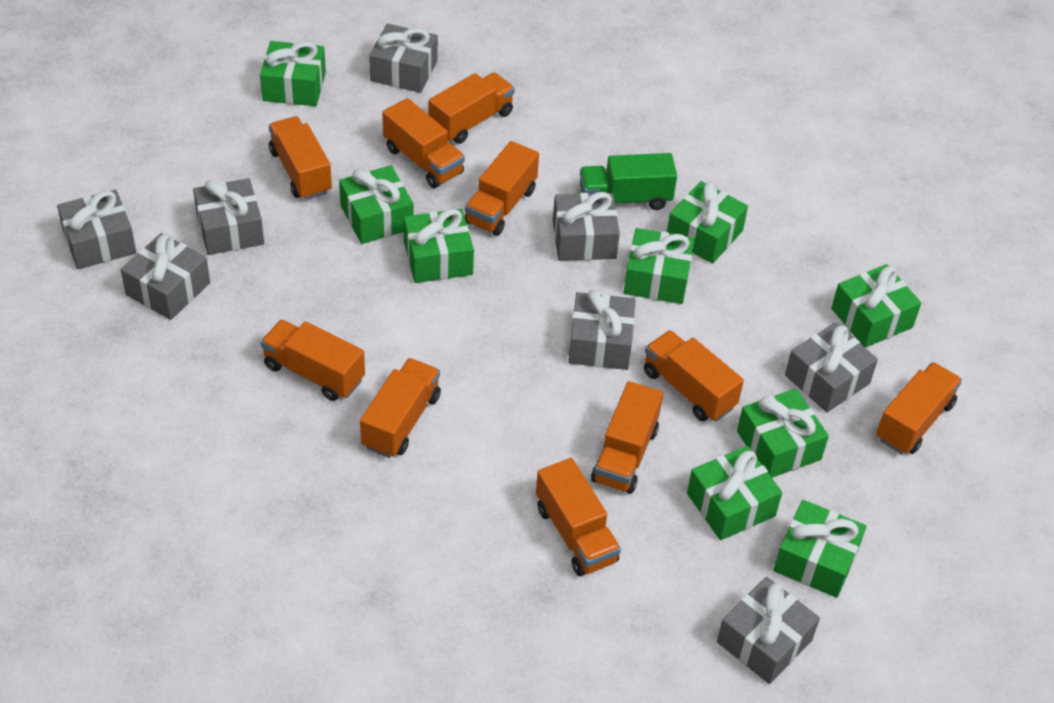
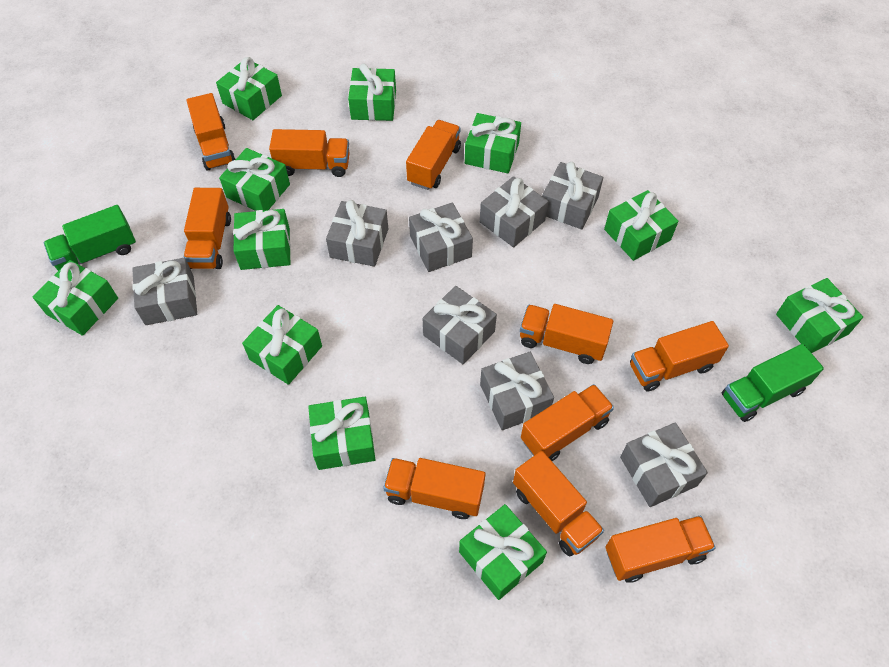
green gift: [260,41,326,106] [339,165,414,244] [404,209,474,283] [624,228,695,304] [667,181,748,264] [687,446,782,540] [737,389,829,478] [773,500,866,598] [831,264,921,348] = 9 -> [32,260,118,336] [216,57,282,120] [219,148,290,211] [233,209,291,270] [242,305,322,385] [308,397,376,470] [348,64,396,121] [459,504,547,600] [465,113,521,173] [604,190,678,261] [776,278,863,353] = 11
green truck: [580,153,677,210] = 1 -> [44,205,136,271] [722,344,824,422] = 2

